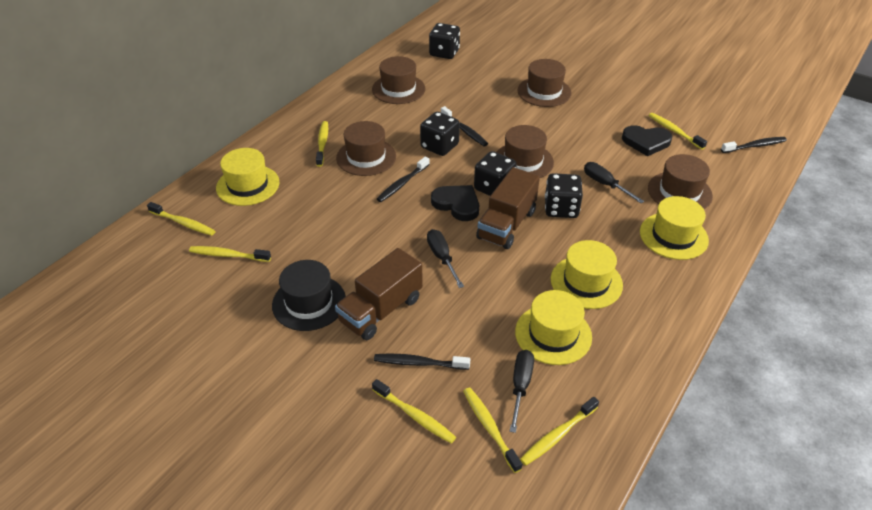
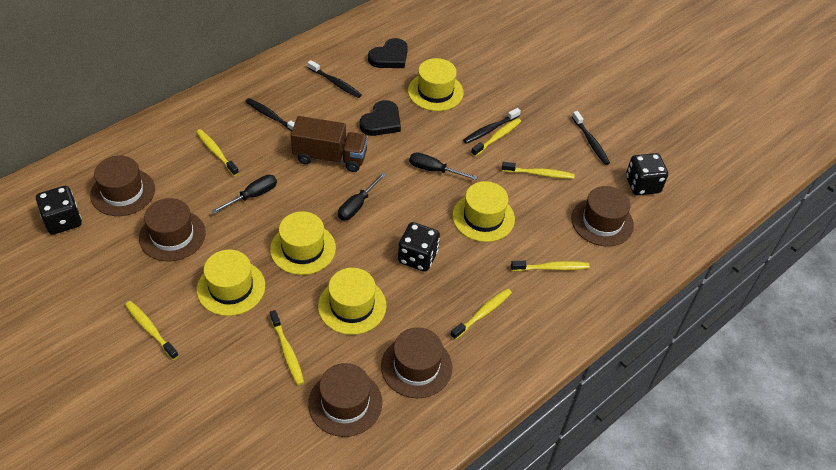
black dice: [420,112,460,156] [429,23,460,59] [474,151,517,196] [545,173,583,218] = 4 -> [36,186,82,235] [398,222,440,272] [626,153,668,195] = 3
black hat: [272,260,346,331] = 1 -> none = 0
brown truck: [335,248,423,340] [476,167,540,249] = 2 -> [291,116,368,172] = 1
yellow hat: [216,148,279,206] [515,290,592,365] [551,240,623,309] [640,196,709,260] = 4 -> [197,249,265,316] [270,211,336,275] [318,268,386,335] [408,58,464,111] [452,181,515,242] = 5

